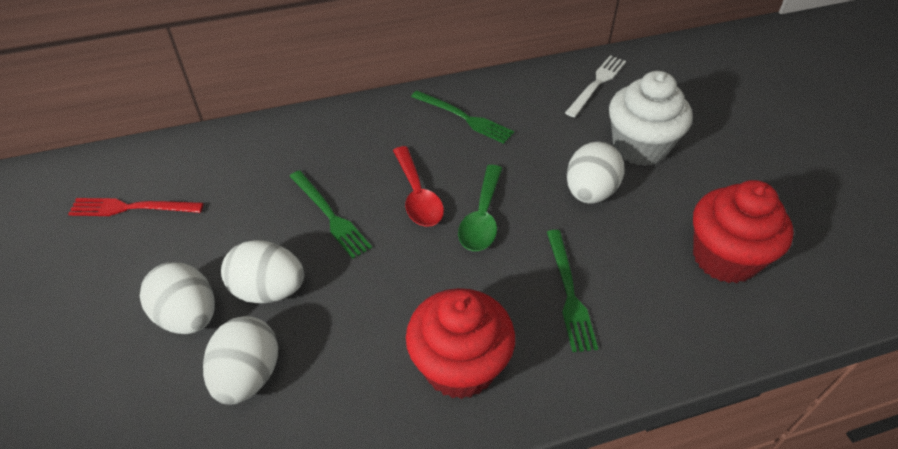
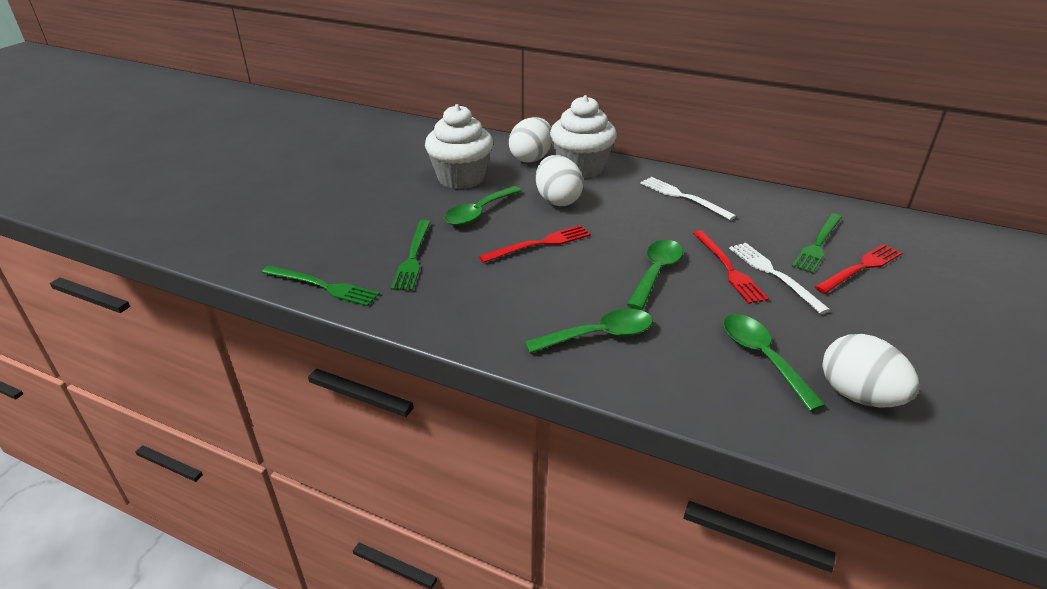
green spoon: [458,165,502,251] = 1 -> [444,186,522,226] [525,309,653,354] [627,240,683,310] [723,314,826,412] = 4
red cupcake: [406,288,515,399] [693,180,794,283] = 2 -> none = 0
red fork: [68,198,204,216] = 1 -> [479,225,591,263] [693,230,769,304] [815,244,902,294] = 3
red spoon: [393,146,444,227] = 1 -> none = 0
white cupcake: [609,71,693,166] = 1 -> [425,104,493,189] [550,95,617,178] = 2
white egg: [140,262,215,334] [203,316,278,404] [221,240,304,304] [567,141,624,204] = 4 -> [509,117,552,163] [536,155,584,206] [823,334,919,408] = 3
white fork: [565,55,626,117] = 1 -> [640,177,736,220] [729,243,830,314] = 2

